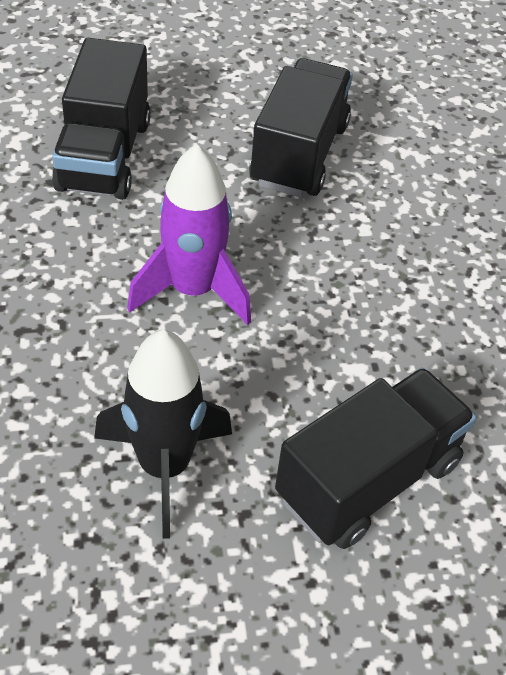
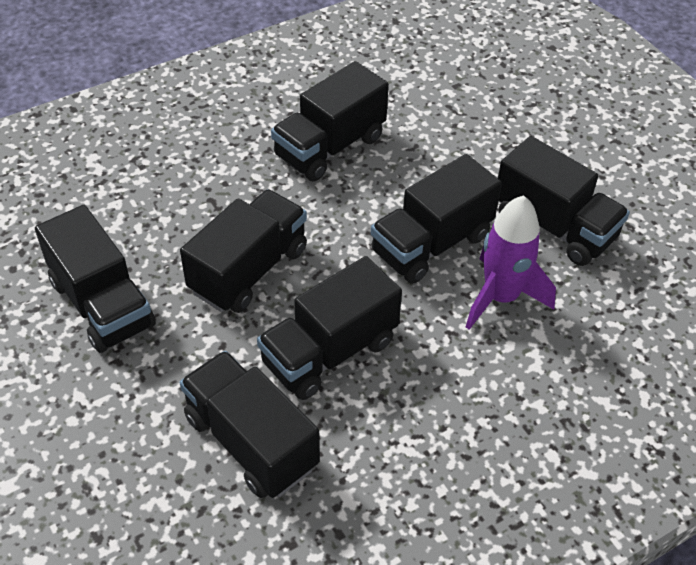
black rocket: [94,330,232,539] = 1 -> none = 0
black truck: [52,38,151,200] [249,58,353,197] [275,368,476,549] = 3 -> [35,205,156,353] [180,189,307,313] [180,351,319,498] [257,256,402,400] [271,61,389,181] [371,154,502,284] [498,136,630,266] = 7

